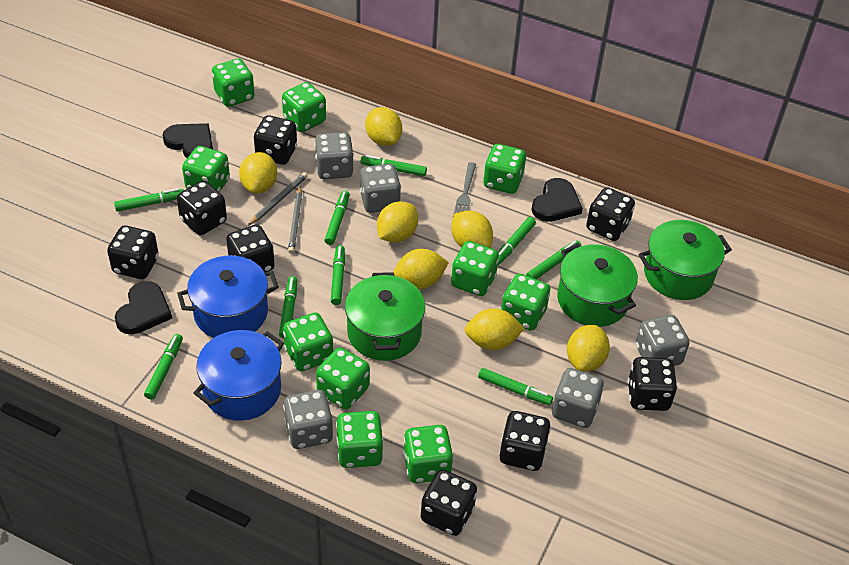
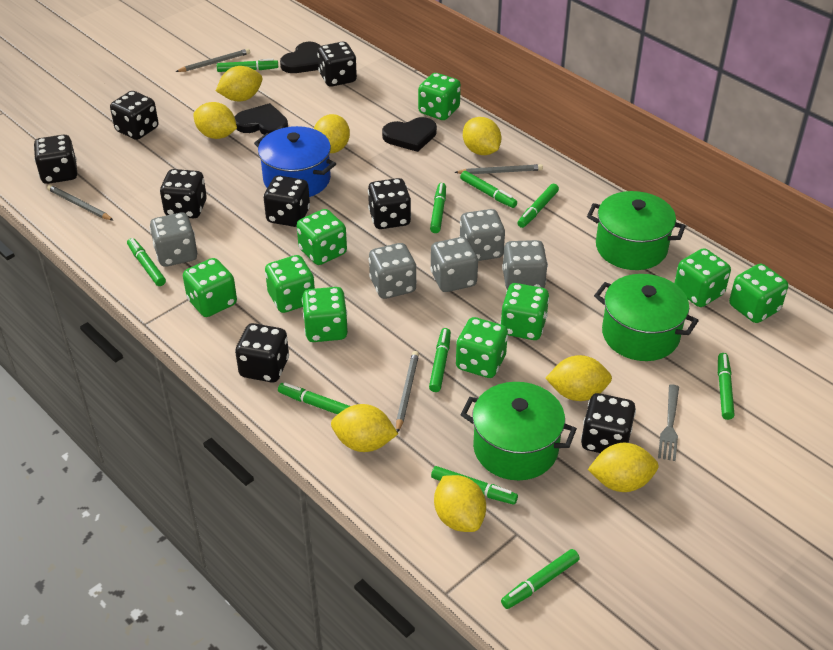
blue pot: [177,256,279,338] [194,330,284,421] = 2 -> [254,126,336,197] = 1
green dice: [182,146,230,192] [212,59,255,107] [282,82,326,132] [283,313,333,371] [316,347,370,409] [336,411,384,468] [403,425,454,483] [451,241,499,296] [483,144,526,194] [501,274,550,331] = 10 -> [183,258,237,317] [265,255,315,313] [297,209,347,265] [302,287,348,342] [418,73,461,120] [456,317,508,378] [500,283,549,340] [674,248,731,307] [729,264,788,323] = 9
green marker: [114,188,184,212] [144,334,183,400] [279,276,297,338] [325,191,350,245] [331,245,345,305] [361,155,427,176] [478,368,553,405] [498,217,536,265] [526,240,581,279] = 9 -> [127,238,166,286] [217,59,278,72] [278,383,350,415] [429,328,451,392] [430,183,446,233] [431,466,518,505] [460,171,517,208] [501,549,580,609] [517,184,559,228] [718,353,735,420] = 10
grey pencil: [248,172,308,226] [288,186,302,254] = 2 -> [47,185,113,220] [175,49,250,72] [396,351,419,433] [454,164,543,174] = 4
yellow lemon: [239,152,277,193] [365,107,402,146] [377,201,418,243] [394,249,449,289] [451,211,493,248] [465,308,525,350] [567,325,610,372] = 7 -> [193,102,237,139] [216,66,263,102] [314,114,350,153] [331,404,398,452] [434,475,486,532] [463,117,501,155] [545,355,612,401] [588,443,659,492] = 8

